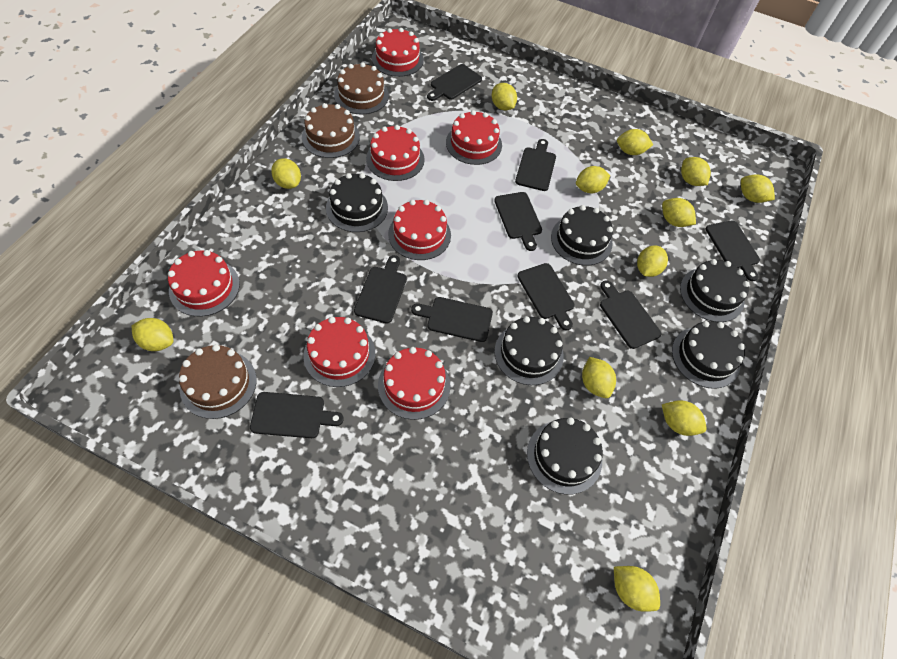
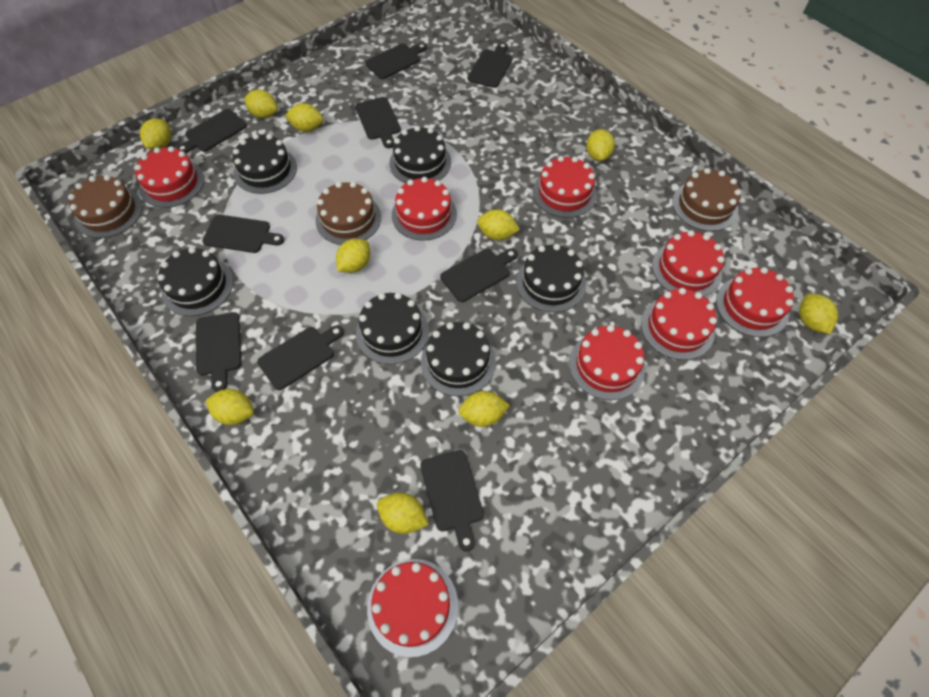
red cake: [168,250,240,317] [303,317,375,387] [366,125,425,181] [372,28,424,77] [378,347,451,420] [388,200,451,260] [446,110,502,165] = 7 -> [135,146,204,208] [367,559,458,657] [392,177,457,241] [533,156,597,218] [569,325,645,400] [641,288,717,360] [652,230,725,296] [716,267,794,337] = 8
yellow lemon: [132,318,173,351] [271,158,301,189] [492,83,517,110] [576,166,610,193] [582,357,616,398] [614,566,660,612] [617,129,653,155] [637,246,668,277] [662,198,696,227] [662,400,707,436] [681,157,711,186] [741,174,775,203] = 12 -> [140,118,171,150] [206,389,254,425] [244,89,278,118] [285,103,323,132] [336,239,370,273] [377,493,429,534] [458,391,510,427] [477,209,520,241] [586,129,615,161] [799,293,838,334] = 10

